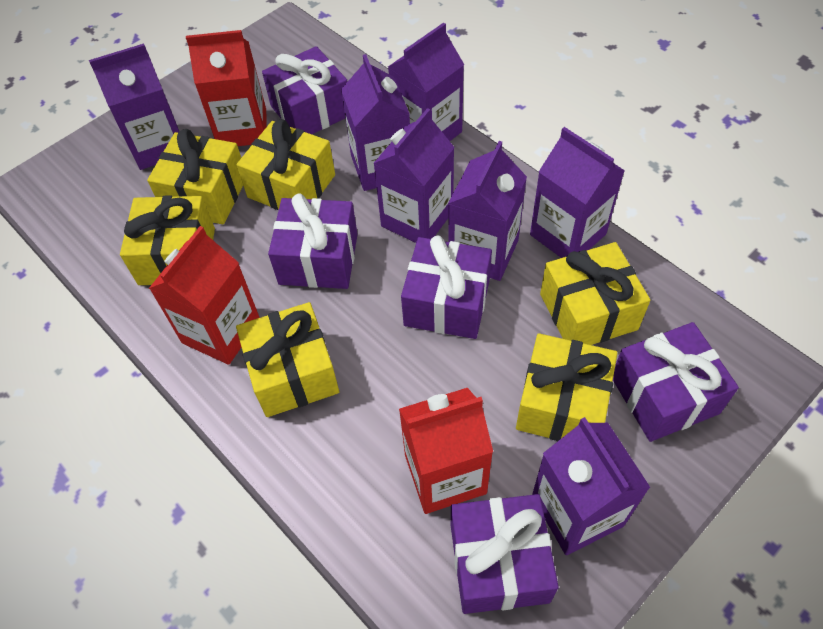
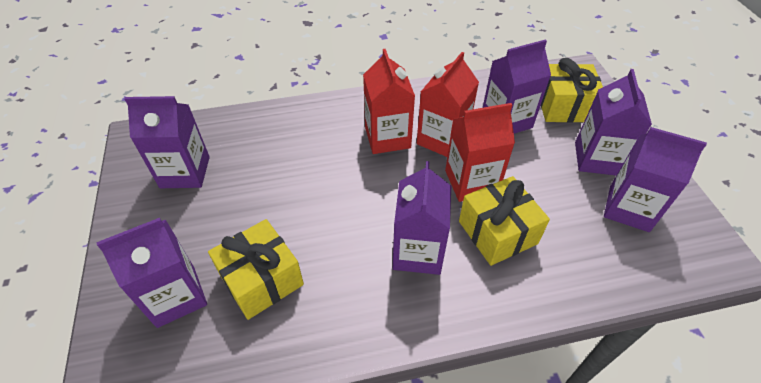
purple carton: [89,43,180,170] [341,54,410,191] [373,108,455,243] [388,23,464,141] [448,141,527,281] [530,127,625,258] [532,417,651,555] = 7 -> [96,218,207,328] [124,96,210,188] [393,161,451,275] [483,39,551,134] [575,69,652,175] [604,127,707,232] = 6
purple gift: [262,46,348,134] [268,193,358,289] [401,236,492,339] [451,494,559,614] [613,322,739,442] = 5 -> none = 0
yellow gift: [120,195,215,285] [147,129,243,224] [236,119,335,210] [236,302,339,417] [516,333,617,441] [540,242,651,345] = 6 -> [208,219,304,320] [459,176,550,266] [541,58,603,123] = 3

